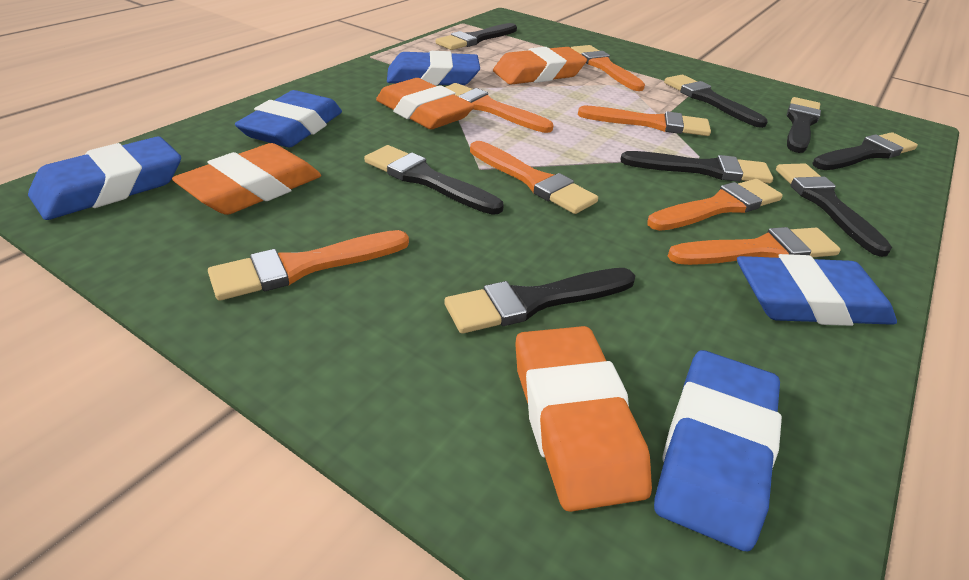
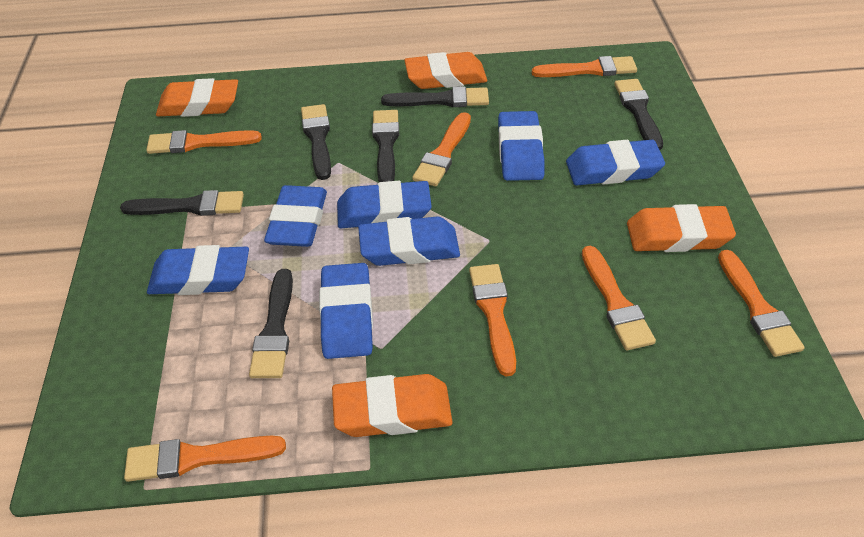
black brush: [364,145,504,215] [436,23,517,50] [444,268,635,334] [620,151,773,184] [664,75,768,128] [776,163,892,257] [787,97,821,153] [812,132,918,170] = 8 -> [120,190,244,216] [249,269,293,378] [301,104,331,180] [372,110,399,182] [381,86,489,107] [614,79,663,150] = 6
blue eraser: [28,137,181,220] [235,90,342,147] [387,51,480,86] [654,350,782,551] [737,254,897,326] = 5 -> [147,245,249,295] [264,185,327,247] [319,263,373,359] [337,181,432,228] [358,216,460,266] [498,111,545,181] [566,140,665,185] = 7

